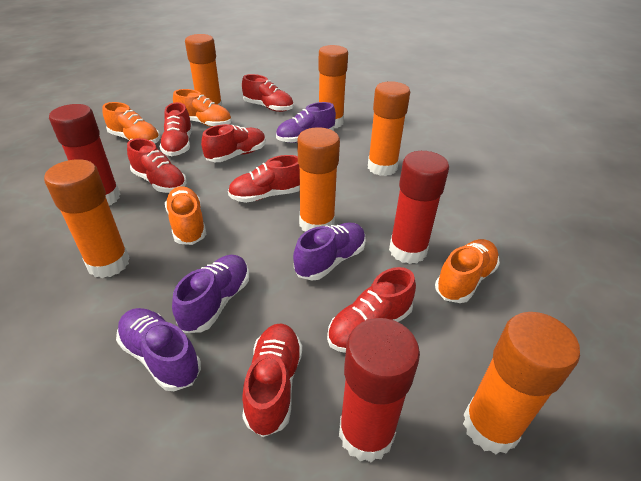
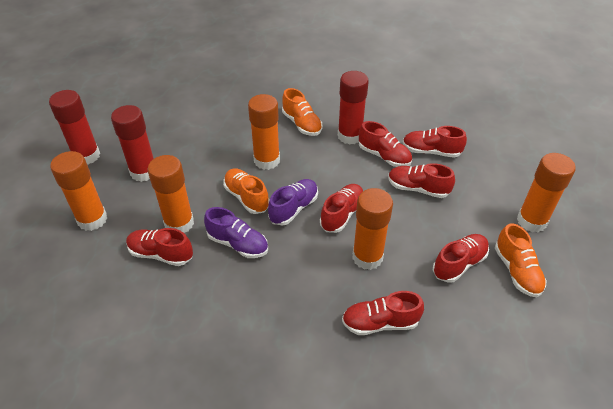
orange glue stick: [44,159,130,278] [185,34,223,107] [297,127,340,232] [318,45,348,128] [368,81,410,176] [463,312,580,454] = 6 -> [50,151,107,231] [148,155,194,233] [248,94,280,170] [352,188,393,270] [517,153,576,232] = 5
orange shoe: [102,102,160,144] [165,186,206,245] [173,89,232,127] [435,239,500,303] = 4 -> [223,169,269,214] [282,88,322,136] [495,223,547,297] = 3
purple shoe: [116,308,201,391] [172,255,249,333] [276,102,336,143] [293,223,366,280] = 4 -> [204,207,268,258] [268,179,318,226] = 2

